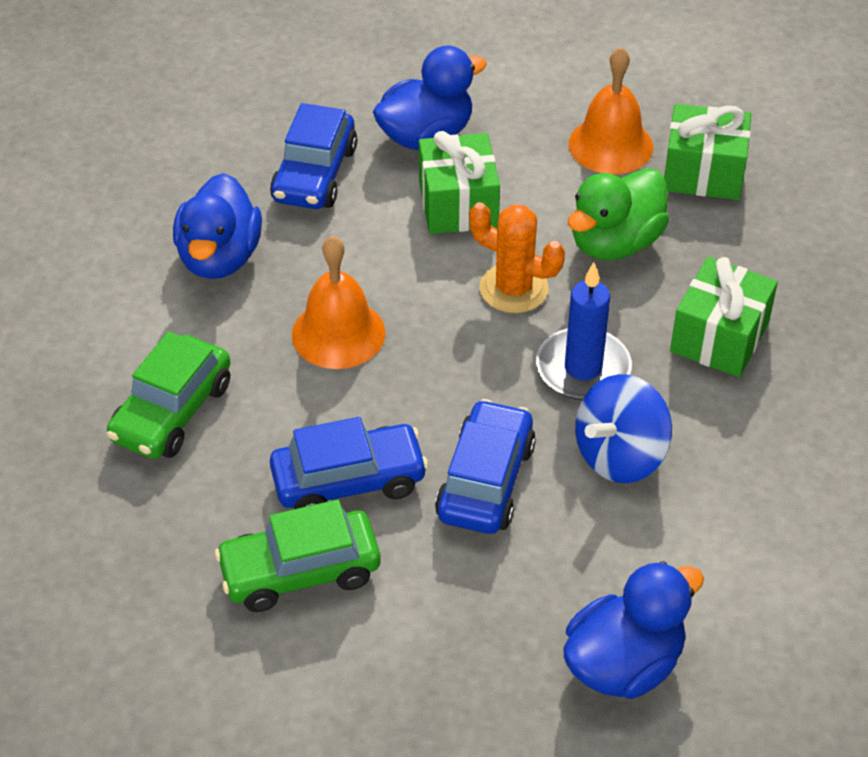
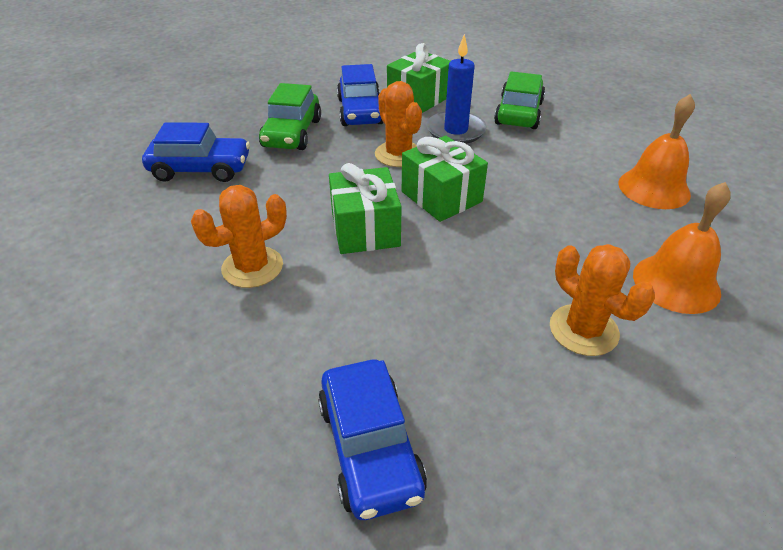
blue duck: [173,173,262,279] [373,46,487,150] [564,561,704,699] = 3 -> none = 0
blue spinning top: [575,374,672,483] = 1 -> none = 0
green duck: [568,168,669,260] = 1 -> none = 0
orange cactus: [469,202,565,313] = 1 -> [191,185,287,288] [375,81,422,167] [550,244,655,356] = 3

